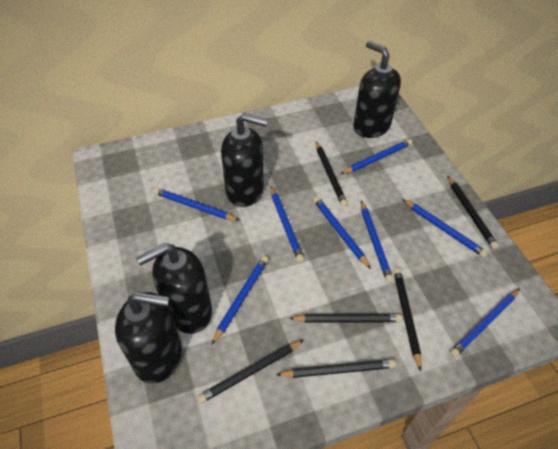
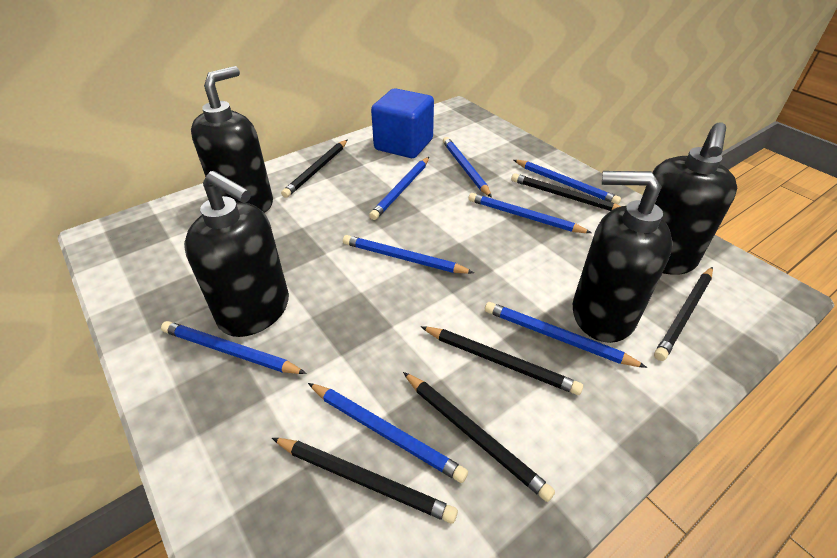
blue cube: none = 0 -> [371,88,434,158] = 1

